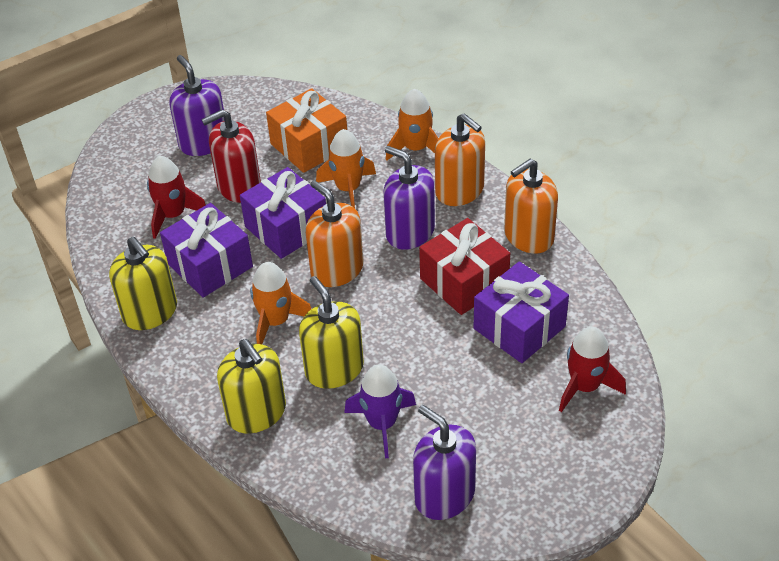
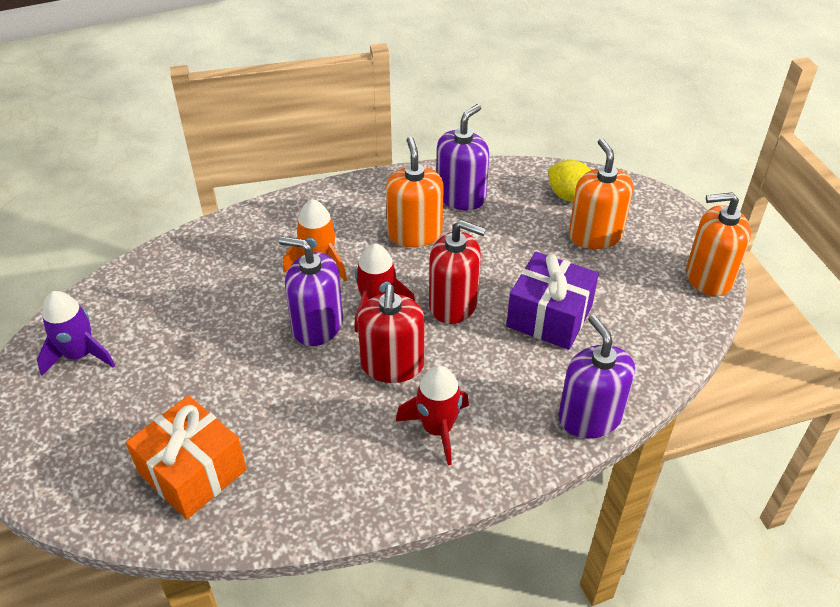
orange rocket: [250,262,311,344] [316,129,376,208] [386,89,438,161] = 3 -> [283,199,347,281] = 1
purple gift: [160,203,253,298] [240,167,326,259] [474,262,569,363] = 3 -> [506,252,599,350] = 1
red gift: [419,218,510,315] = 1 -> none = 0
red soap dispenser: [202,109,261,203] = 1 -> [357,284,425,383] [429,220,486,324] = 2
yellow lemon: none = 0 -> [548,160,591,202] = 1
yellow soap dispenser: [109,237,177,330] [217,339,286,433] [299,276,364,389] = 3 -> none = 0

